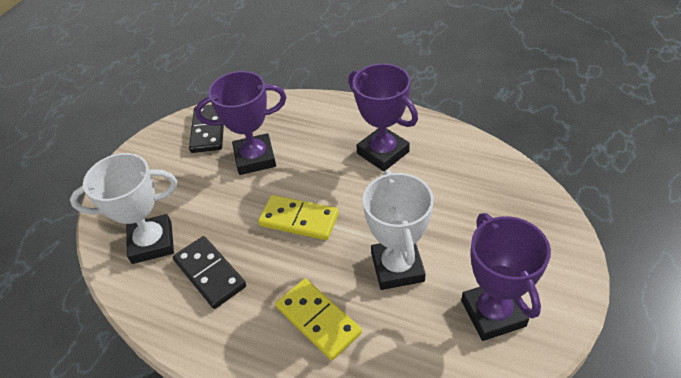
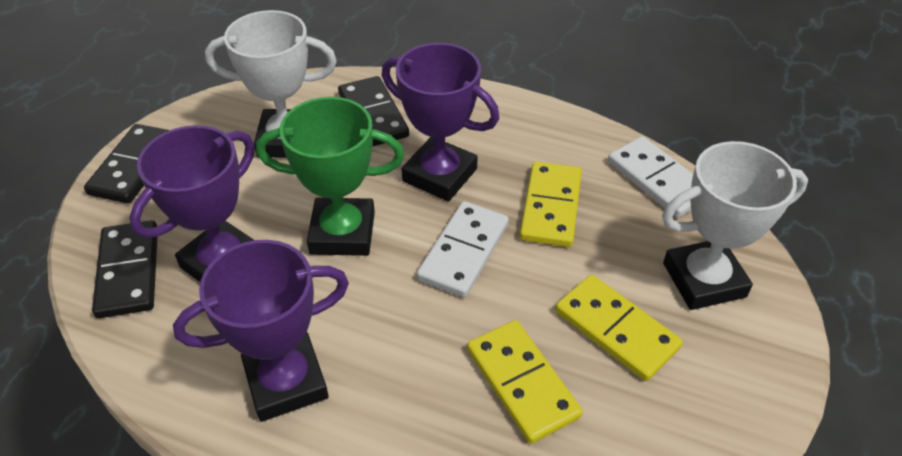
black domino: [173,236,246,309] [189,105,224,153] = 2 -> [84,124,170,203] [92,220,157,318] [338,76,409,147] = 3
green trophy: none = 0 -> [256,97,404,256] = 1
white domino: none = 0 -> [417,201,509,298] [608,136,693,218] = 2
yellow domino: [258,195,339,240] [276,279,362,360] = 2 -> [467,320,583,444] [520,162,582,247] [555,275,683,381] = 3

